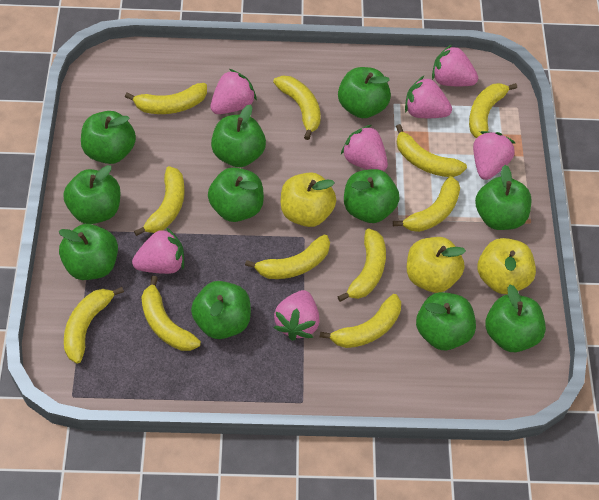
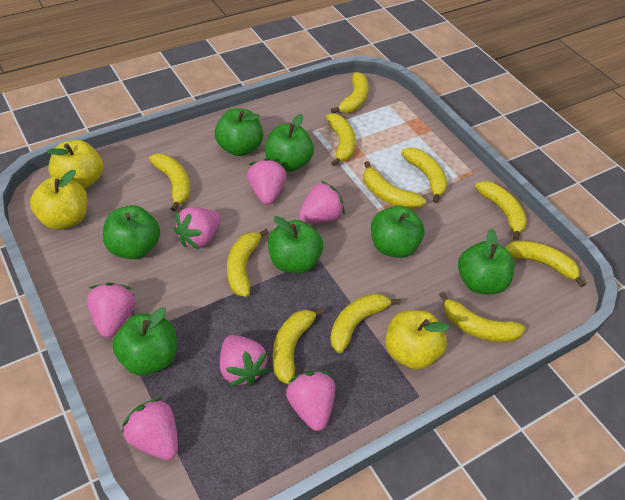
green apple: [59,224,118,280] [63,165,120,224] [81,111,136,164] [191,281,251,339] [208,167,264,222] [211,104,266,167] [338,67,391,118] [344,169,400,223] [416,292,476,350] [475,165,531,230] [485,285,546,352] = 11 -> [103,205,160,259] [112,307,177,376] [215,109,264,156] [265,114,314,172] [268,216,323,274] [371,206,424,258] [458,229,515,294] = 7

